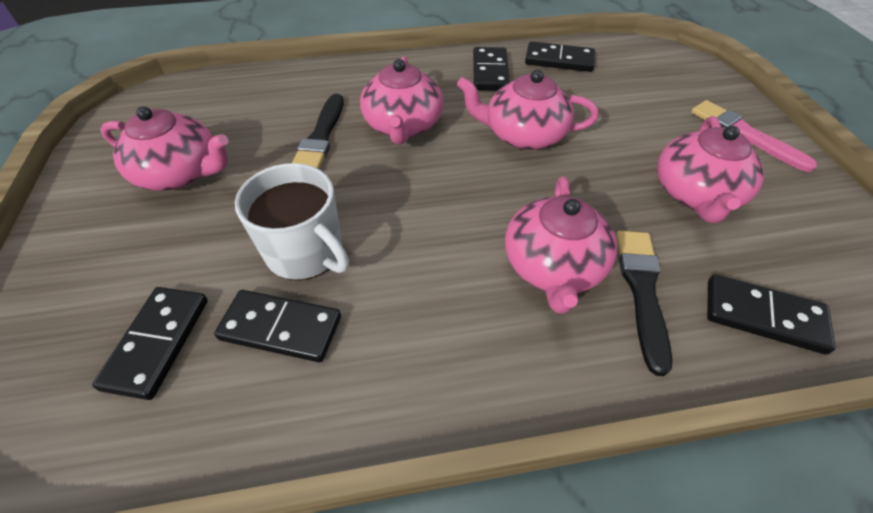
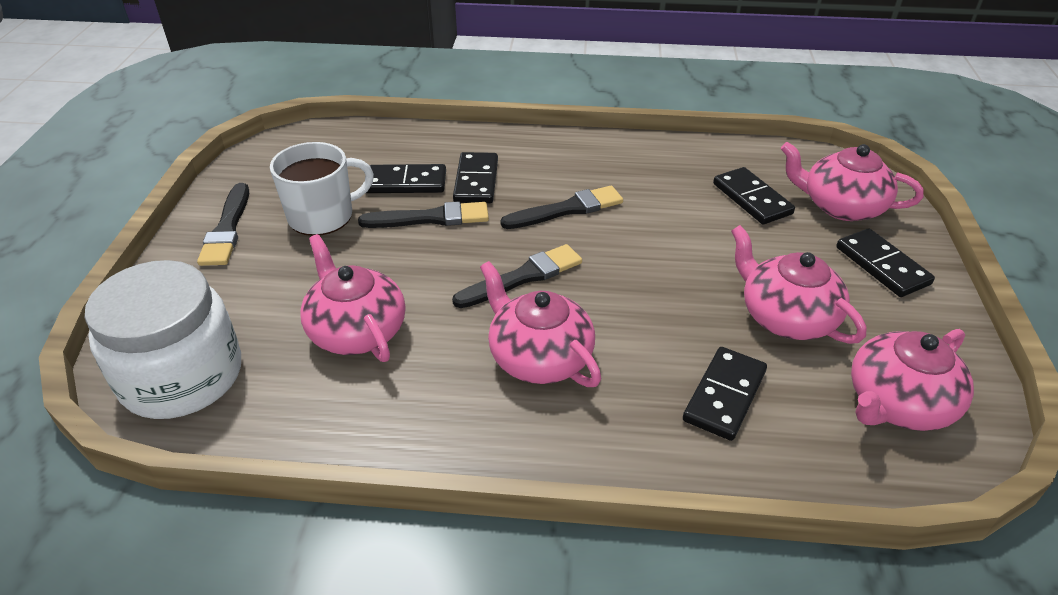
black brush: [292,94,344,169] [616,231,673,376] = 2 -> [197,183,249,266] [358,201,489,228] [452,244,582,308] [501,186,623,229] = 4
pink brush: [691,100,817,172] = 1 -> none = 0
white jar: none = 0 -> [85,260,241,419] = 1

